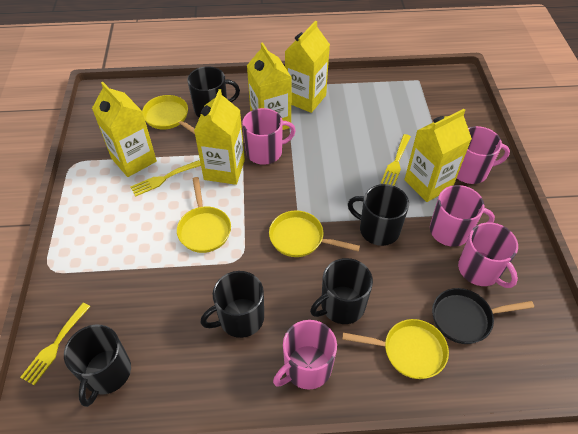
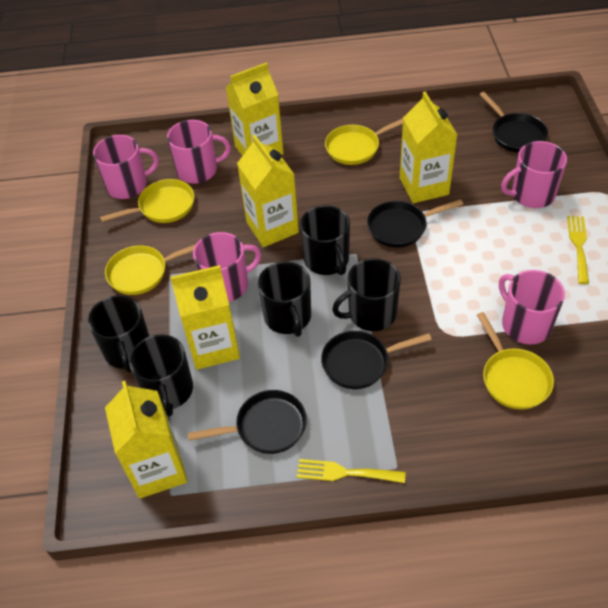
black pan: [432,288,534,344] = 1 -> [188,390,307,454] [321,331,432,389] [367,199,463,248] [479,92,548,153] = 4
yellow fork: [20,303,90,385] [130,160,201,197] [381,134,411,186] = 3 -> [297,459,405,483] [567,216,589,284] = 2

